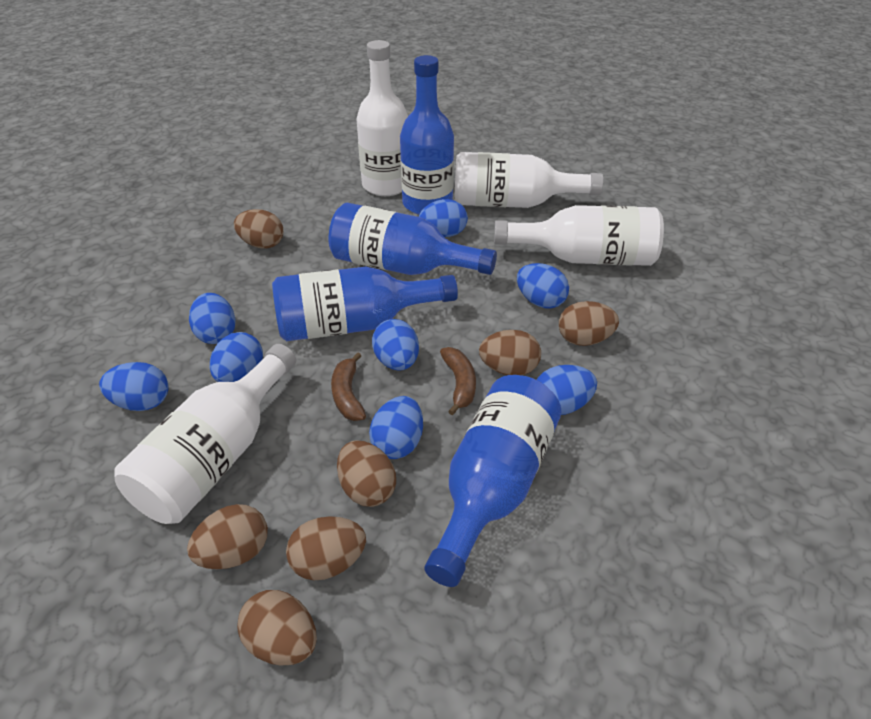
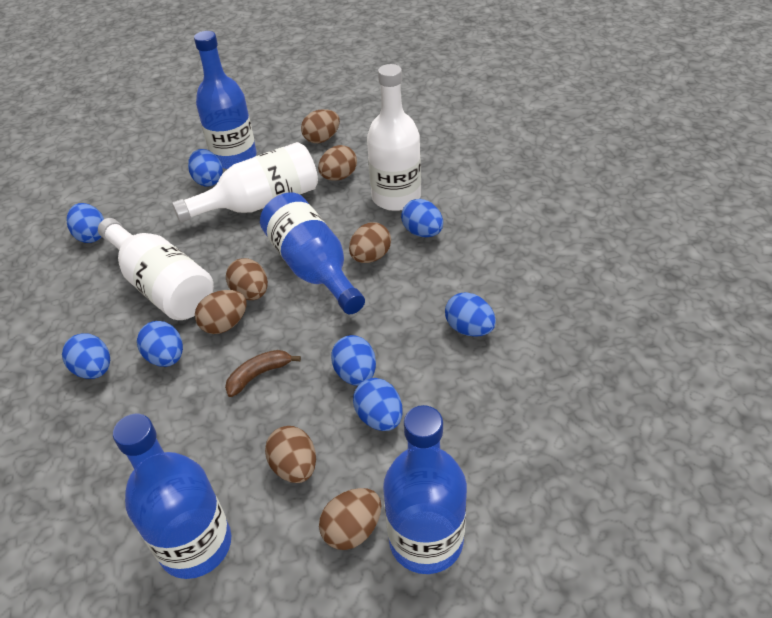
brown banana: [331,352,366,421] [440,347,476,415] = 2 -> [225,350,301,397] = 1
white bottle: [114,344,296,524] [356,40,408,196] [454,152,603,208] [494,205,664,266] = 4 -> [98,218,214,320] [172,142,318,223] [367,64,421,211] = 3

